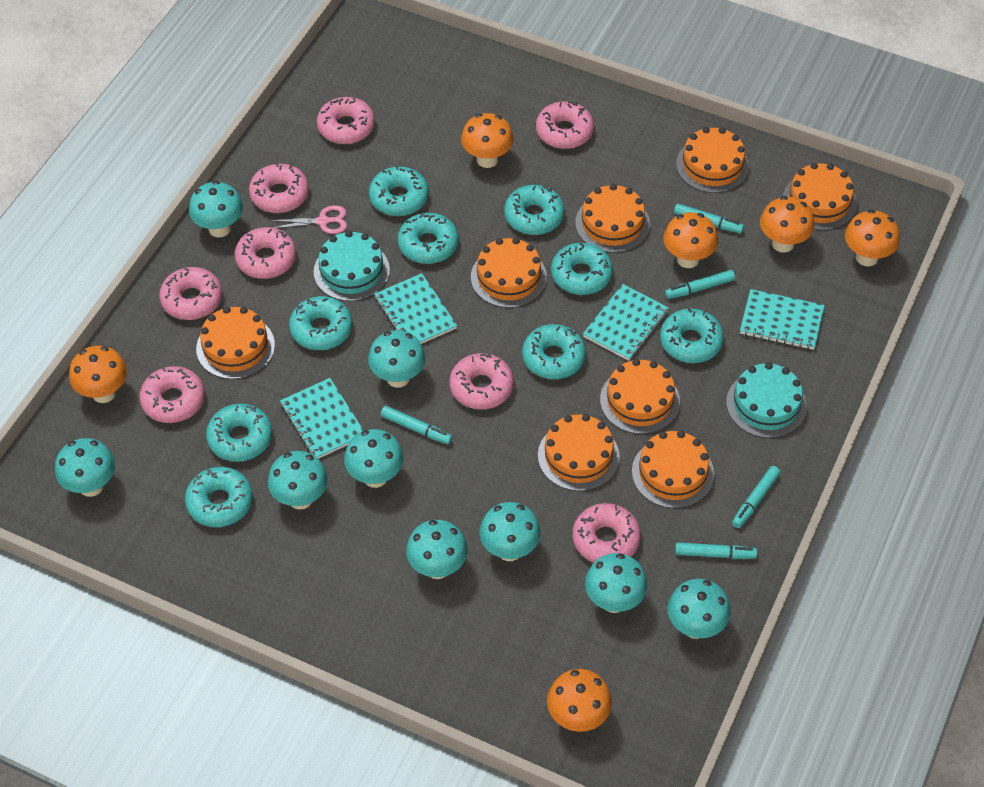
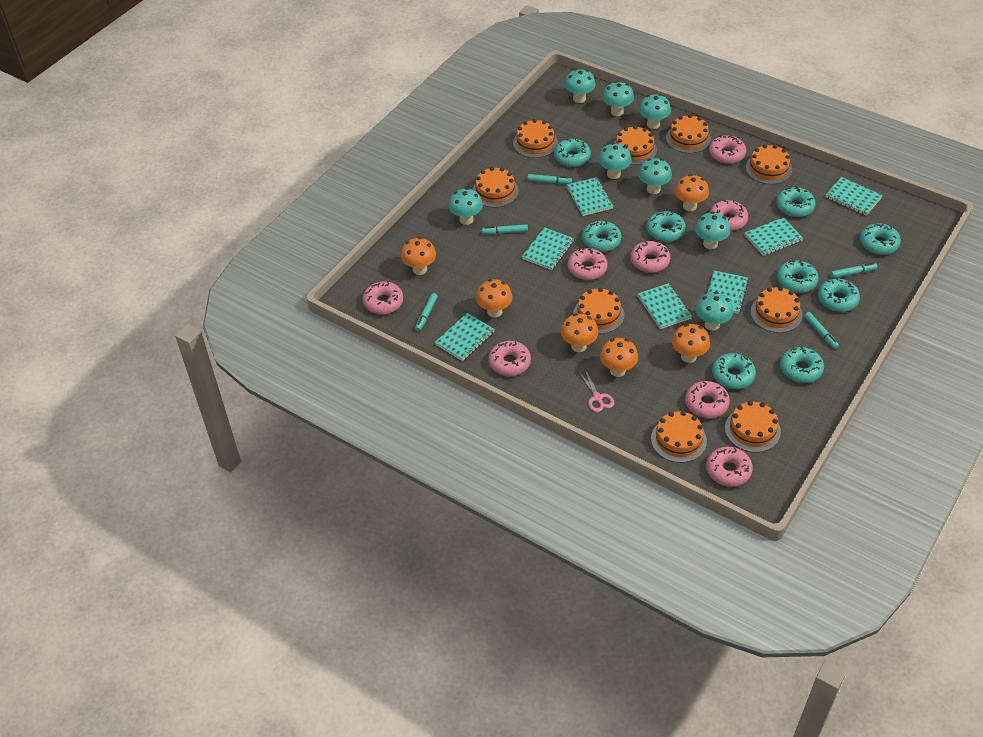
orange cake: [196,307,275,379] [471,238,547,308] [538,414,620,491] [575,184,650,253] [600,359,680,434] [632,431,714,508] [676,127,749,193] [783,163,857,230] = 8 -> [472,167,519,208] [513,119,558,158] [573,288,624,334] [614,126,657,165] [651,411,707,463] [666,114,711,153] [725,401,781,452] [746,144,792,184] [751,287,803,333] = 9
turquoise cake: [314,231,390,301] [726,362,807,438] = 2 -> none = 0
turquoise mushroom: [55,438,115,497] [189,181,243,237] [268,451,328,510] [344,429,404,488] [368,330,425,388] [406,520,468,579] [480,502,541,561] [585,553,647,613] [668,579,730,639] = 9 -> [449,188,483,225] [564,69,596,103] [598,143,631,179] [602,81,634,116] [638,158,672,194] [639,94,671,129] [695,212,730,249] [696,291,733,331] = 8
turquoise notebook: [280,378,364,459] [375,273,457,344] [583,284,669,361] [740,289,825,350] = 4 -> [435,313,495,361] [522,227,574,270] [566,177,613,216] [638,283,692,329] [707,271,749,314] [744,217,803,256] [825,177,883,216] = 7

